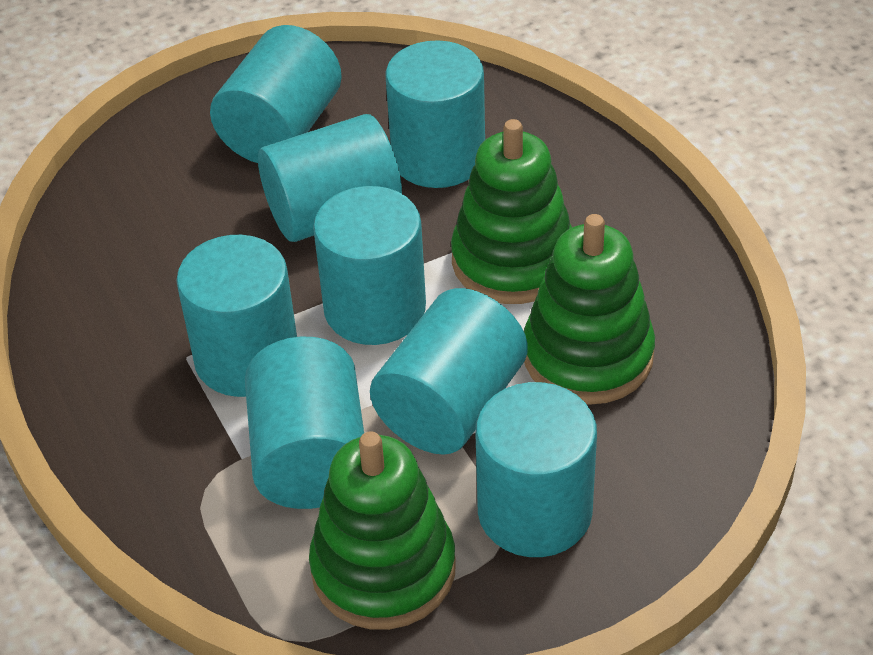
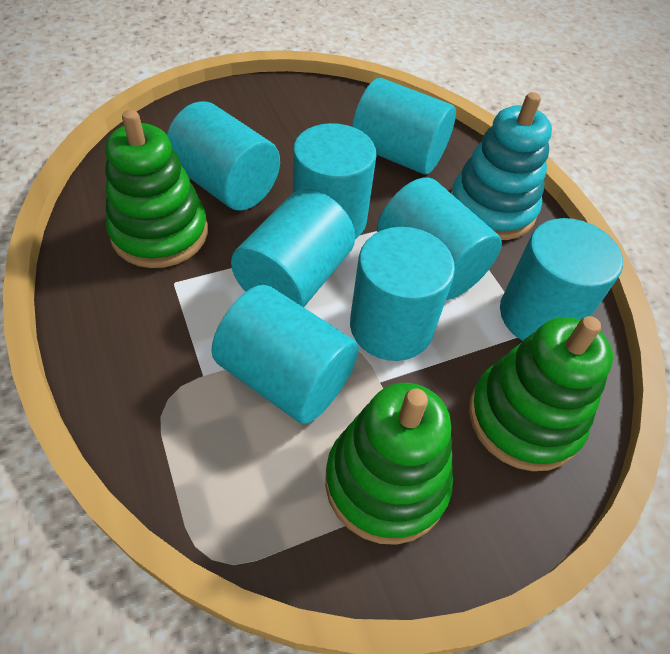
turquoise stacking toy: none = 0 -> [451,92,552,240] = 1

